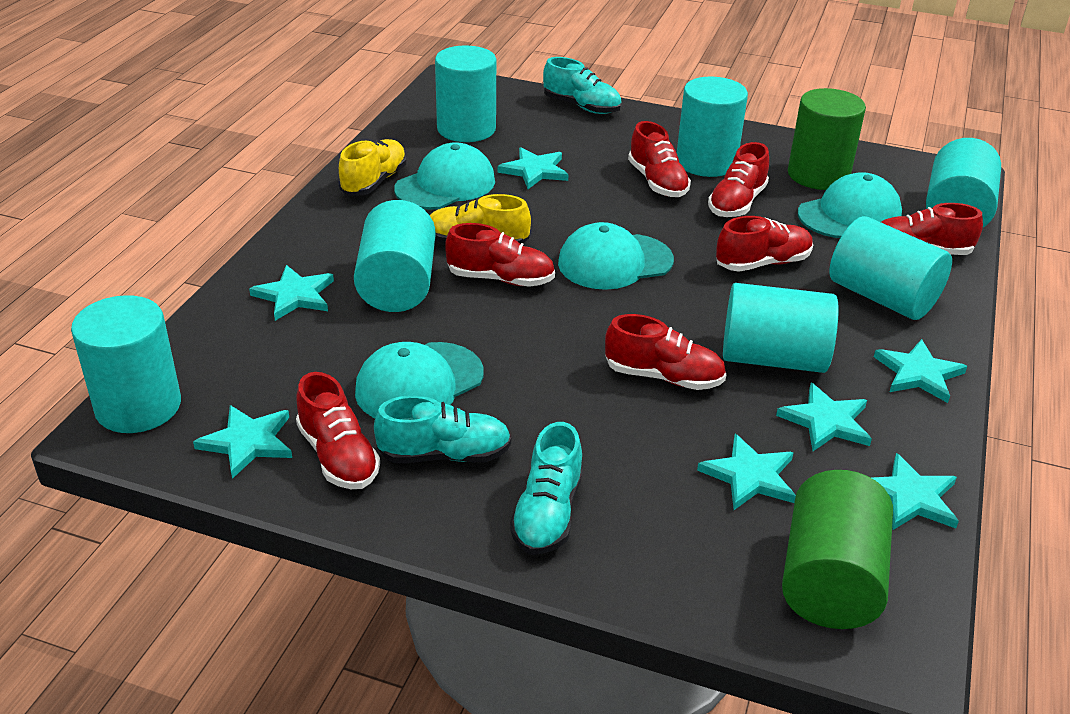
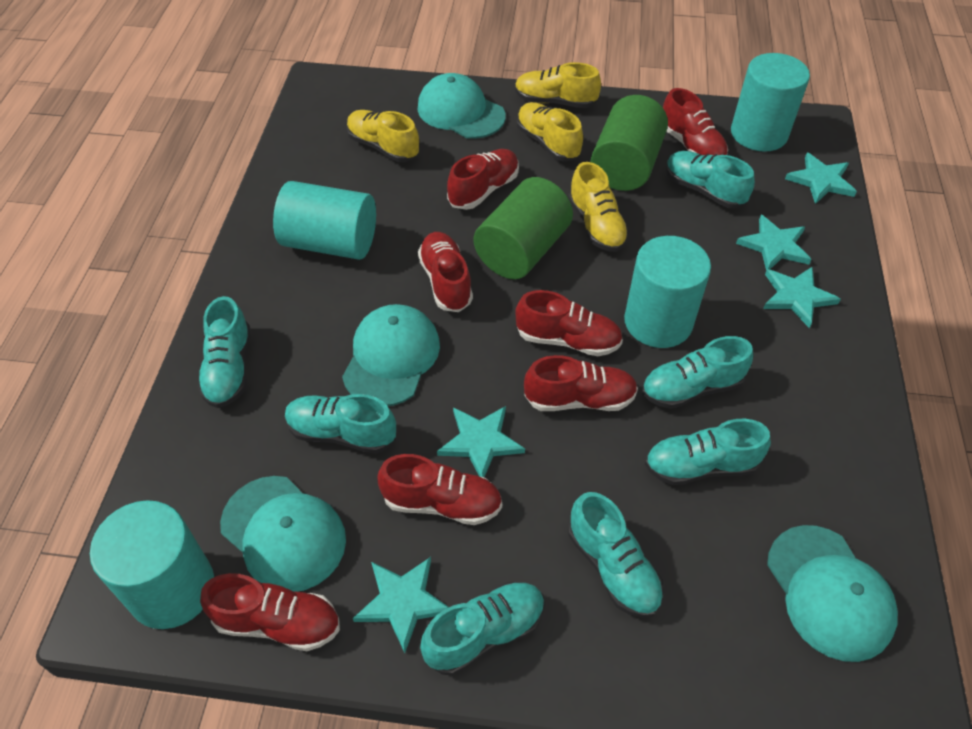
turquoise cylinder: [71,295,181,433] [354,200,436,312] [435,45,496,142] [677,77,748,177] [723,283,839,373] [829,216,952,320] [926,138,1001,227] = 7 -> [90,500,214,629] [273,181,376,260] [624,236,711,348] [731,53,810,152] = 4
turquoise shoe: [374,395,511,463] [510,422,583,555] [543,57,622,114] = 3 -> [197,296,251,408] [285,394,396,454] [420,582,545,676] [568,492,664,618] [642,336,753,409] [645,419,771,485] [666,151,755,209] = 7
turquoise star: [193,405,292,479] [249,265,334,321] [498,147,569,189] [697,434,796,510] [776,383,872,451] [872,453,959,530] [874,339,967,403] = 7 -> [353,557,449,653] [437,406,525,477] [736,215,812,270] [763,267,841,328] [785,153,857,204] = 5
yellow shoe: [338,139,407,195] [430,194,531,244] = 2 -> [347,110,420,162] [515,62,601,108] [517,102,583,161] [568,162,629,252] = 4

